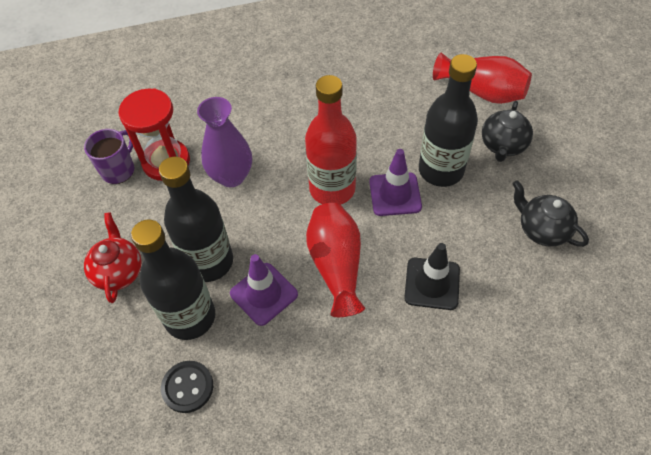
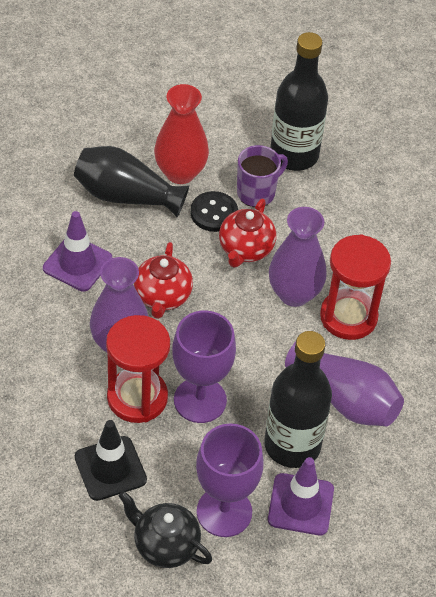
black bottle: [131,219,215,340] [159,157,233,282] [419,54,478,187] = 3 -> [264,331,332,468] [270,32,328,171] = 2
black teapot: [482,101,533,162] [513,180,589,247] = 2 -> [119,491,212,568] = 1
black vase: none = 0 -> [74,146,189,217] = 1
purple goblet: none = 0 -> [172,310,236,423] [196,424,264,537] = 2
purple vase: [197,97,252,187] = 1 -> [90,257,148,352] [269,207,327,307] [285,342,404,426] = 3
red bottle: [305,75,357,205] = 1 -> none = 0
red hourglass: [118,88,190,181] = 1 -> [106,315,170,423] [320,234,391,340] = 2
red teapot: [84,212,142,303] = 1 -> [134,242,193,319] [219,199,276,267] = 2
red vase: [306,203,365,317] [433,53,532,104] = 2 -> [154,84,209,184] = 1

